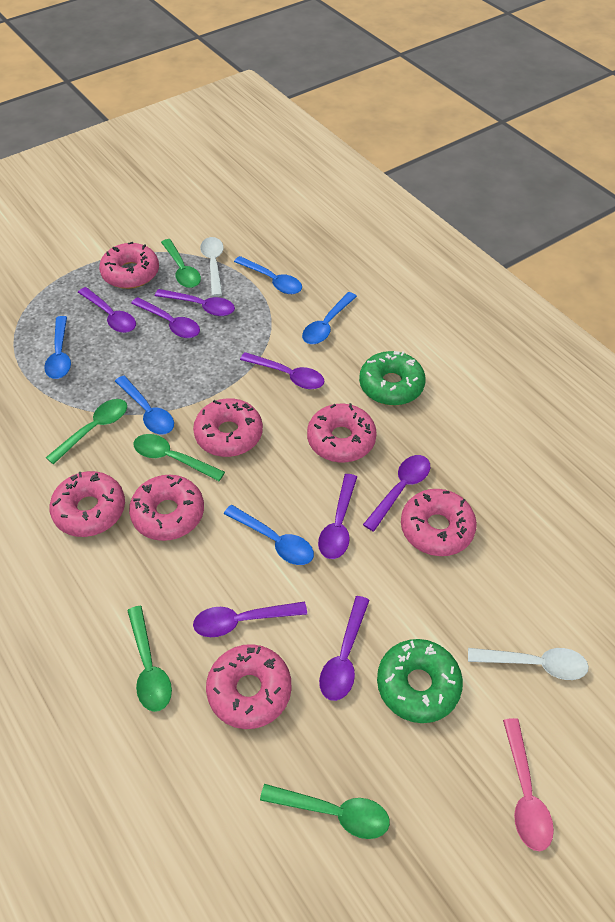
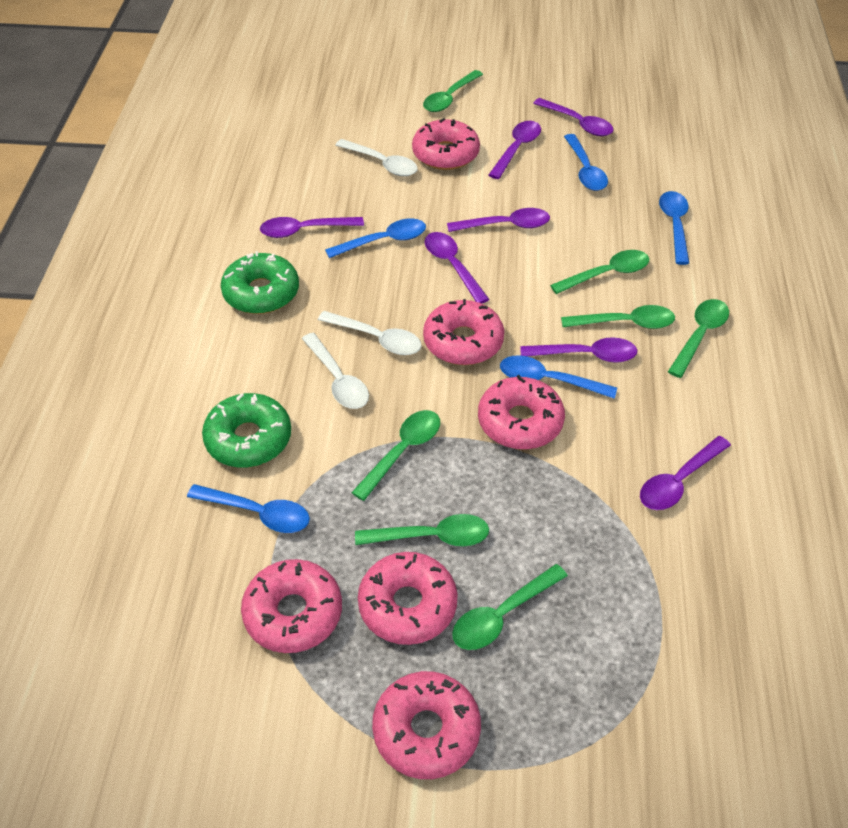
green spoon: [46,399,127,464] [127,606,172,712] [133,434,225,481] [161,239,201,288] [260,784,390,839] = 5 -> [351,410,440,501] [355,514,489,546] [423,70,483,112] [452,564,568,650] [550,250,649,294] [561,305,675,329] [668,299,729,378] = 7
pink donut: [49,471,125,537] [99,242,159,289] [129,475,204,541] [193,398,263,457] [206,644,292,729] [307,403,377,462] [401,489,477,556] = 7 -> [241,559,342,653] [358,552,458,645] [372,671,481,779] [412,118,480,170] [423,299,504,365] [478,375,565,450] = 6
pink spoon: [503,718,554,851] = 1 -> none = 0
purple spoon: [78,287,136,333] [131,297,200,338] [155,289,235,316] [193,601,307,637] [240,352,324,389] [318,474,357,559] [319,596,370,701] [363,455,430,532] = 8 -> [260,217,364,238] [425,232,489,304] [447,208,550,232] [489,121,541,179] [520,337,637,363] [533,98,613,136] [640,436,731,510] = 7
white spoon: [200,237,224,297] [468,648,589,680] = 2 -> [302,333,369,409] [318,311,422,355] [336,139,418,176] = 3

